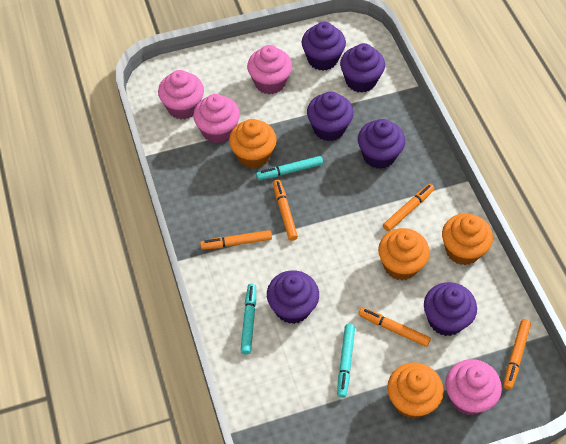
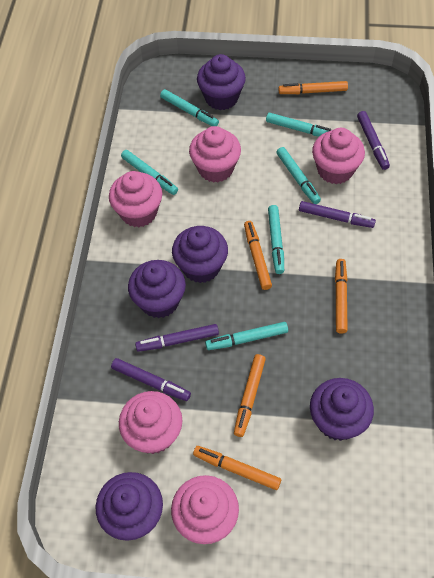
orange cupcake: [229,119,277,169] [378,228,430,280] [387,362,444,419] [442,213,493,265] = 4 -> none = 0
pink cupcake: [158,70,204,119] [193,94,240,144] [247,45,292,94] [446,359,502,415] = 4 -> [109,171,162,227] [119,391,182,454] [171,475,239,544] [189,126,241,183] [312,128,365,184] = 5
purple cupcake: [267,270,319,324] [302,22,346,71] [307,91,354,141] [340,43,385,93] [358,119,405,169] [424,282,477,336] = 6 -> [95,472,163,541] [128,260,186,318] [172,226,228,283] [197,54,246,110] [310,378,374,441] = 5
purple marker: none = 0 -> [111,358,191,401] [135,324,219,352] [299,201,376,228] [357,111,390,170] = 4
turquoise marker: [241,284,256,354] [256,156,323,180] [337,324,355,398] = 3 -> [121,150,178,195] [160,89,219,126] [205,322,288,350] [266,113,331,137] [268,205,284,274] [276,147,321,204] = 6

